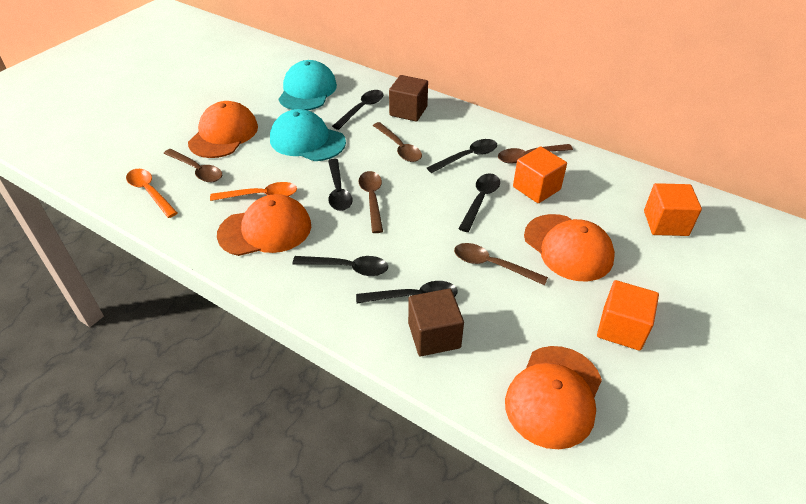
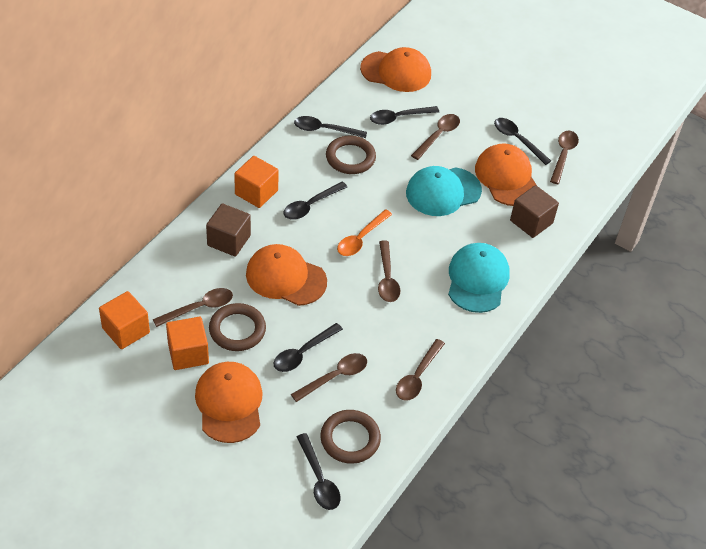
brown ring: none = 0 -> [209,303,266,351] [320,410,381,464] [326,136,376,174] = 3
brown spoon: [164,149,222,182] [359,171,383,233] [373,122,422,162] [454,243,548,286] [498,144,573,164] = 5 -> [153,288,233,327] [291,353,367,402] [378,241,400,302] [396,339,445,401] [411,114,460,160] [550,131,579,184] = 6
orange spoon: [126,169,178,218] [210,182,297,201] = 2 -> [337,209,392,256] = 1

